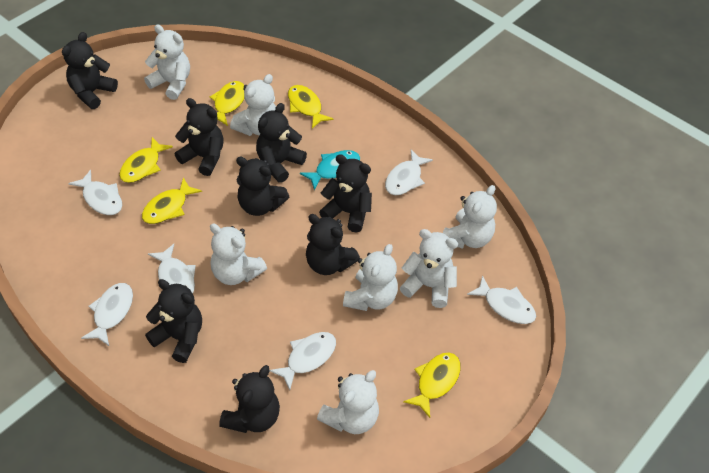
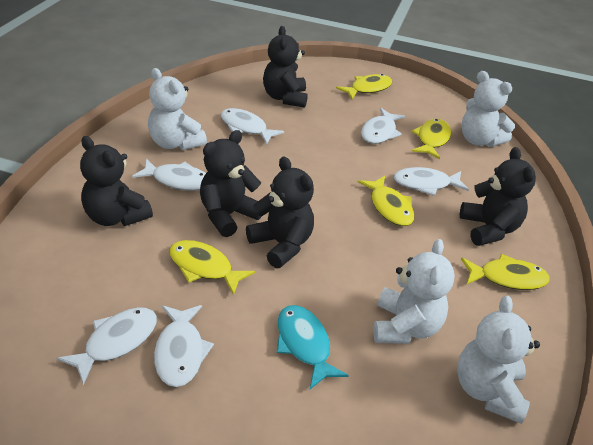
black teddy bear: [62,32,118,109] [145,279,202,363] [174,98,224,176] [219,365,280,433] [236,156,289,216] [256,103,307,183] [306,214,360,275] [319,154,372,233] = 8 -> [80,136,153,226] [200,130,261,237] [246,156,314,268] [263,26,308,108] [460,147,536,246] = 5
white teddy bear: [144,24,190,100] [210,223,267,285] [230,74,276,136] [317,370,379,434] [343,244,398,311] [400,229,458,308] [443,185,497,249] = 7 -> [148,68,207,150] [373,239,455,344] [457,296,540,424] [461,71,515,147] = 4

